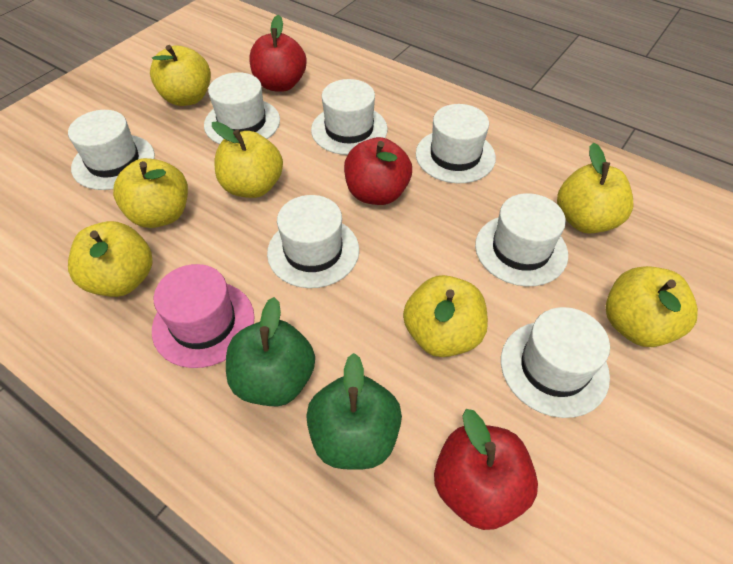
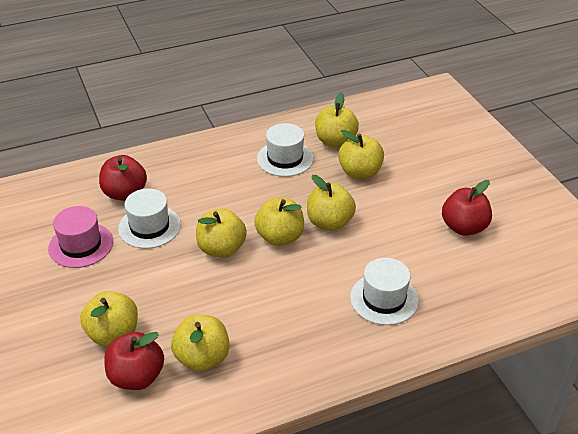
green apple: [226,297,315,406] [306,353,402,470] = 2 -> none = 0
white hat: [68,110,155,190] [204,72,280,144] [267,195,359,288] [311,79,388,155] [416,104,496,183] [475,193,568,286] [501,307,610,418] = 7 -> [118,188,181,249] [257,123,314,177] [350,258,419,325] = 3

